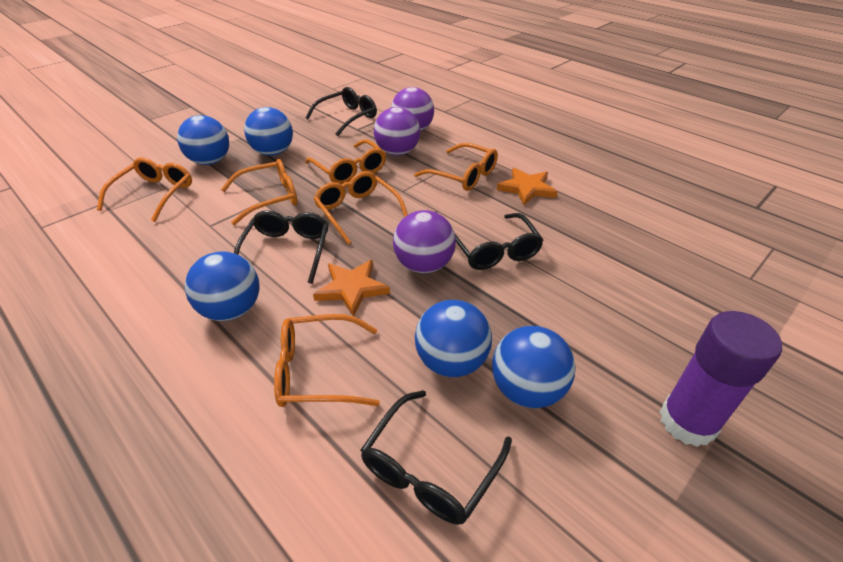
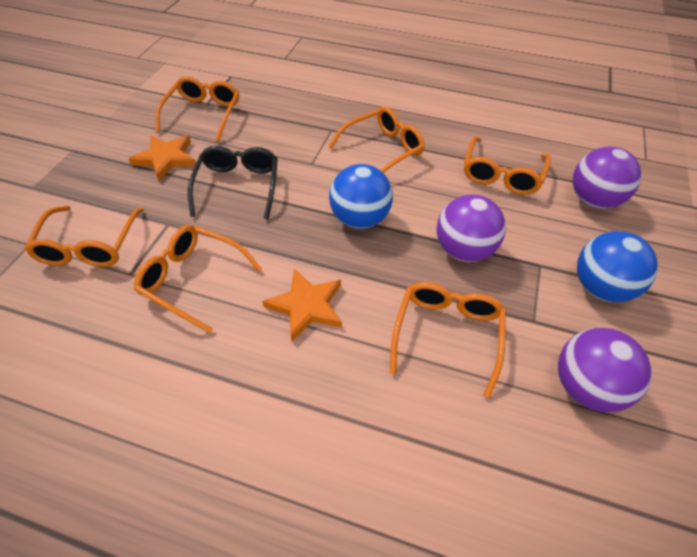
black glasses: [234,210,329,284] [305,87,377,136] [361,390,512,525] [455,213,544,270] = 4 -> [187,146,278,219] = 1
blue ball: [177,115,229,165] [185,251,259,321] [244,107,293,156] [415,300,492,377] [492,326,576,408] = 5 -> [329,164,393,229] [577,231,658,302] = 2
purple glue stick: [659,311,782,447] = 1 -> none = 0

